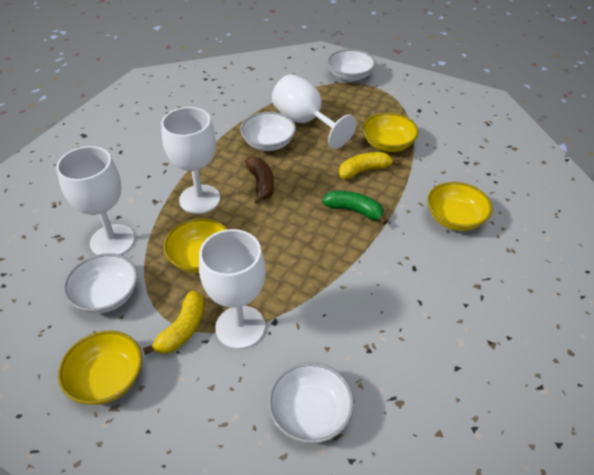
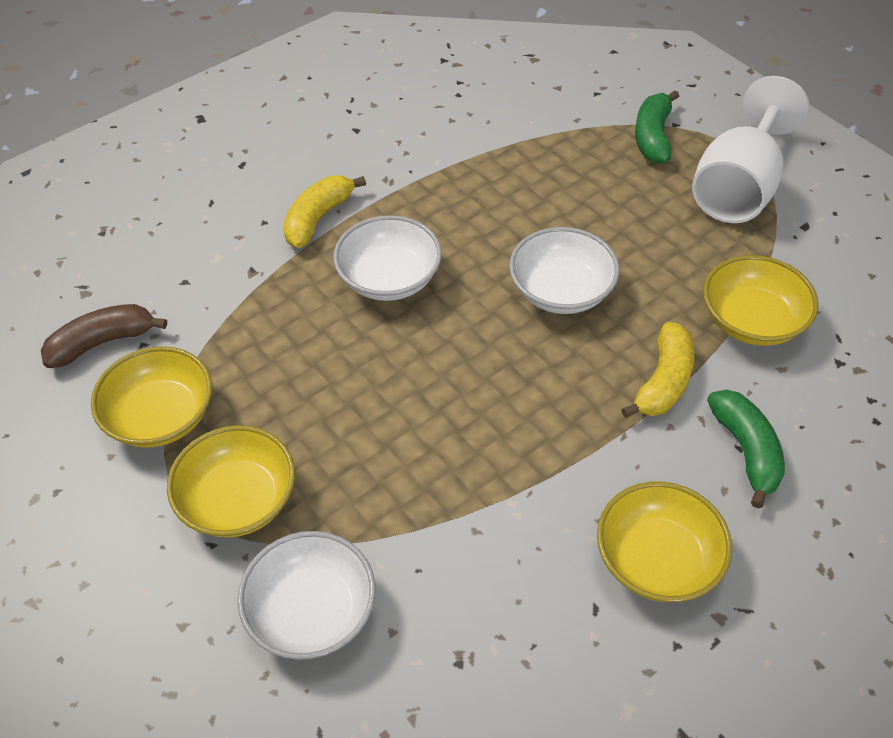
green banana: [322,191,388,225] = 1 -> [635,90,679,164] [707,390,785,509] = 2
white bowl: [63,253,138,314] [240,112,296,151] [268,362,354,443] [327,49,375,82] = 4 -> [237,531,375,660] [333,215,442,301] [509,227,619,314] = 3
white goblet: [56,146,135,255] [161,107,220,214] [199,229,266,349] [272,74,357,149] = 4 -> [692,76,809,223] = 1

